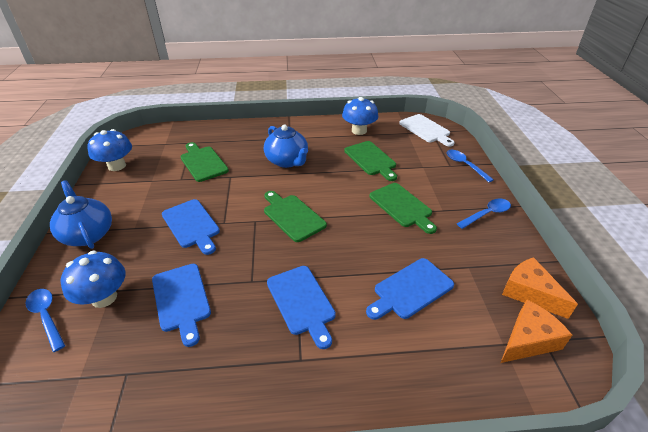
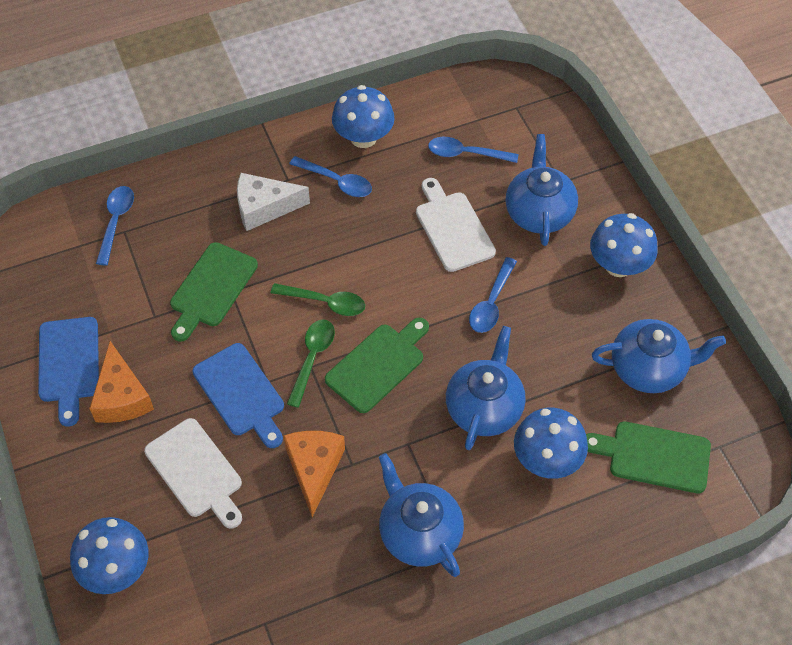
blue cutting board: [152,264,211,347] [162,199,220,255] [267,266,336,349] [366,258,454,320] = 4 -> [38,317,99,427] [192,343,284,448] = 2
blue mushroom: [60,250,125,308] [87,129,132,171] [342,97,378,135] = 3 -> [70,517,149,594] [332,85,395,148] [514,408,588,479] [590,213,658,277] = 4
blue spoon: [26,289,65,352] [447,150,494,182] [457,199,511,229] = 3 -> [96,186,134,266] [289,156,372,197] [428,137,518,163] [469,257,517,333] = 4
blue teapot: [50,180,112,249] [264,125,308,168] = 2 -> [379,453,464,577] [446,326,526,450] [506,134,578,246] [592,319,726,393] = 4
green cutting board: [180,142,229,182] [264,191,327,242] [344,141,397,181] [369,183,437,234] = 4 -> [170,242,258,342] [325,318,429,413] [586,421,711,493] = 3
green spoon: none = 0 -> [271,283,365,316] [287,319,335,408] = 2
white cheese: none = 0 -> [237,173,310,231] = 1
white cutting board: [399,114,455,146] = 1 -> [144,418,242,529] [416,178,496,272] = 2

